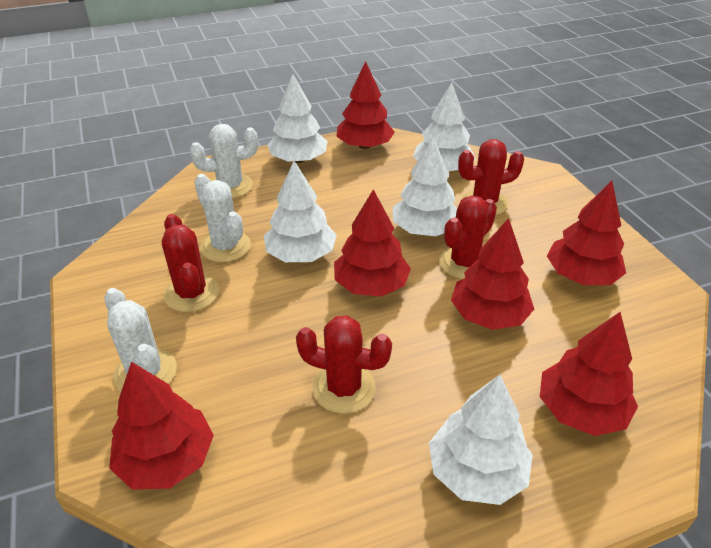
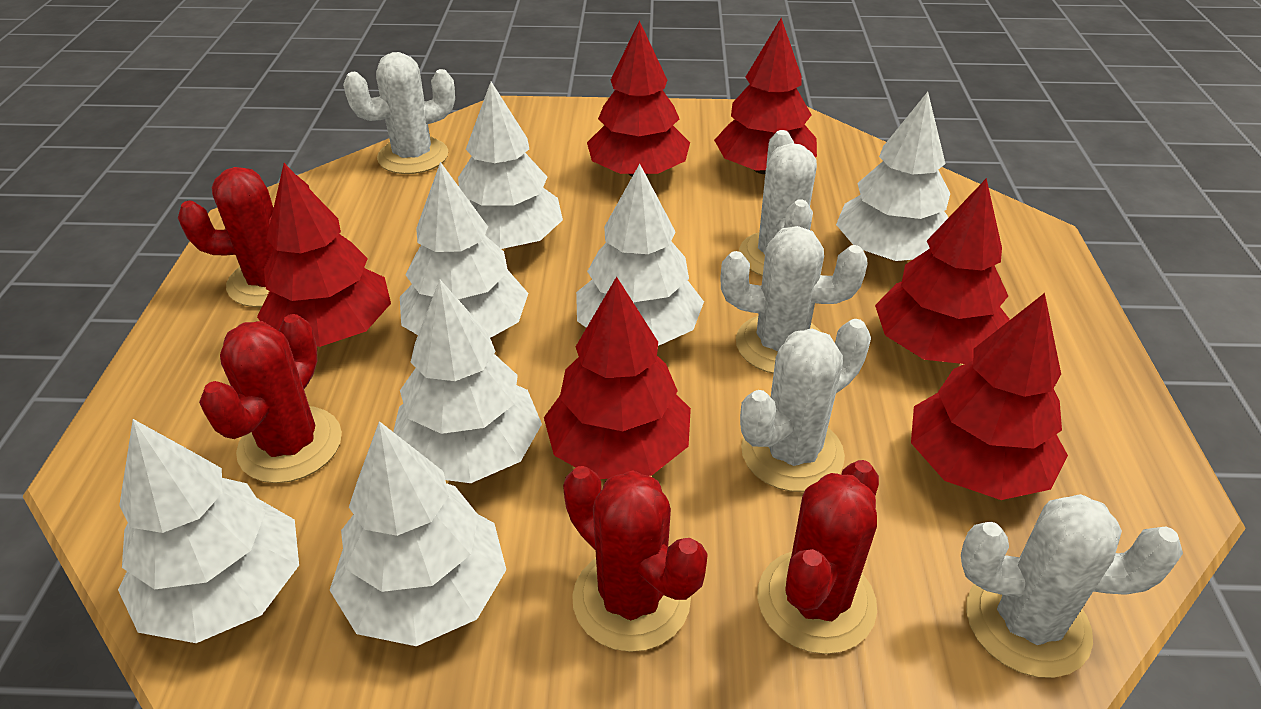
white cactus: [104,288,177,392] [190,124,258,199] [194,174,251,262] = 3 -> [343,52,455,174] [720,226,867,374] [739,130,817,276] [740,319,871,492] [961,494,1183,678] = 5
white tree: [264,161,337,262] [267,74,328,163] [392,137,457,236] [413,83,475,171] [429,375,533,505] = 5 -> [118,419,299,643] [330,421,506,646] [393,279,542,483] [400,162,528,338] [458,82,563,249] [576,164,704,346] [836,92,951,261] = 7

